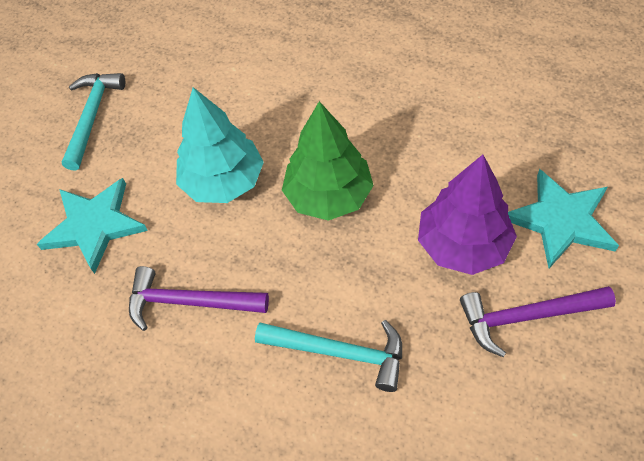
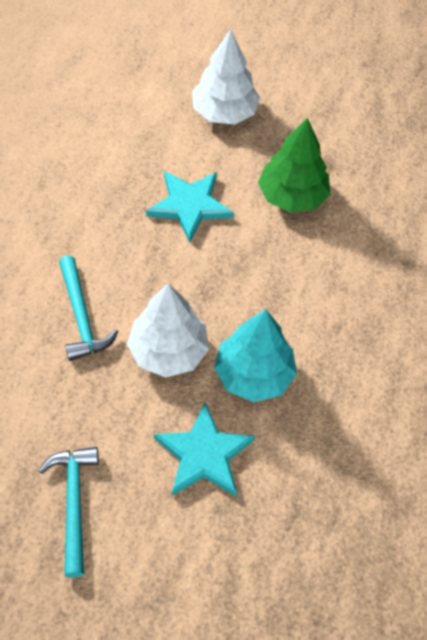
purple hammer: [129,266,269,331] [460,286,616,357] = 2 -> none = 0
purple tree: [418,155,517,275] = 1 -> none = 0
white tree: none = 0 -> [127,283,209,378] [192,29,260,125] = 2

